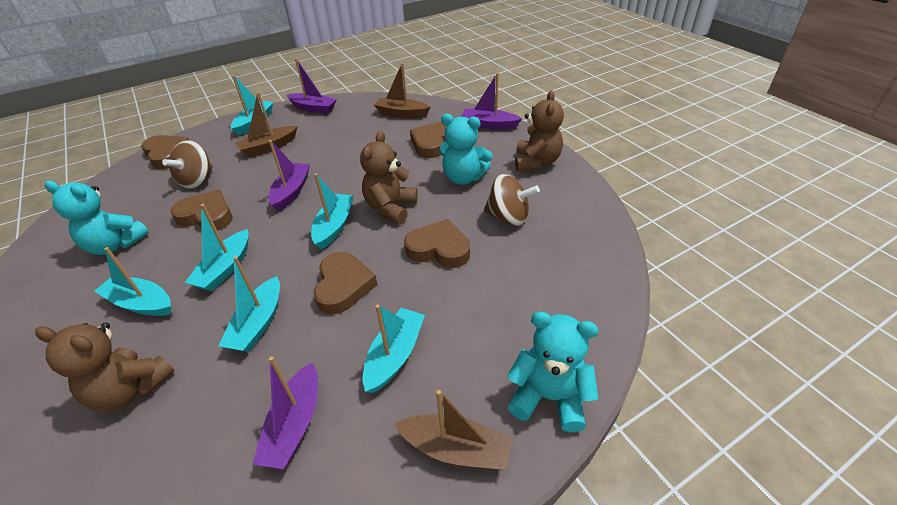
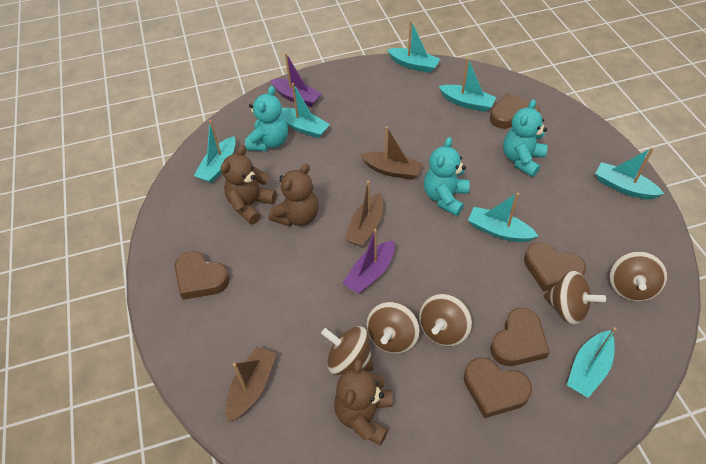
brown spinning top: [162,140,213,189] [484,174,540,226] = 2 -> [321,326,374,375] [366,302,420,354] [419,294,472,346] [543,271,606,325] [610,252,667,302] = 5
purple boat: [252,356,318,469] [268,140,310,211] [286,58,337,114] [461,73,522,130] = 4 -> [271,53,322,107] [342,229,395,294] = 2
turquoise boat: [95,247,171,316] [185,204,249,291] [219,256,280,352] [231,75,273,135] [311,173,354,250] [362,304,425,393] = 6 -> [194,120,236,183] [281,83,330,138] [387,20,440,73] [439,58,497,112] [468,193,538,242] [567,327,617,398] [595,148,664,199] = 7

